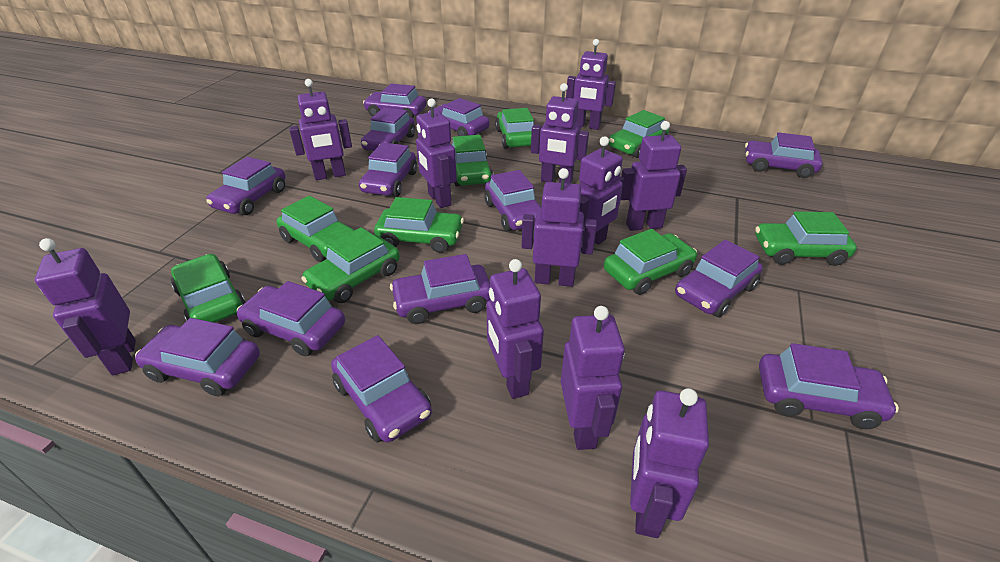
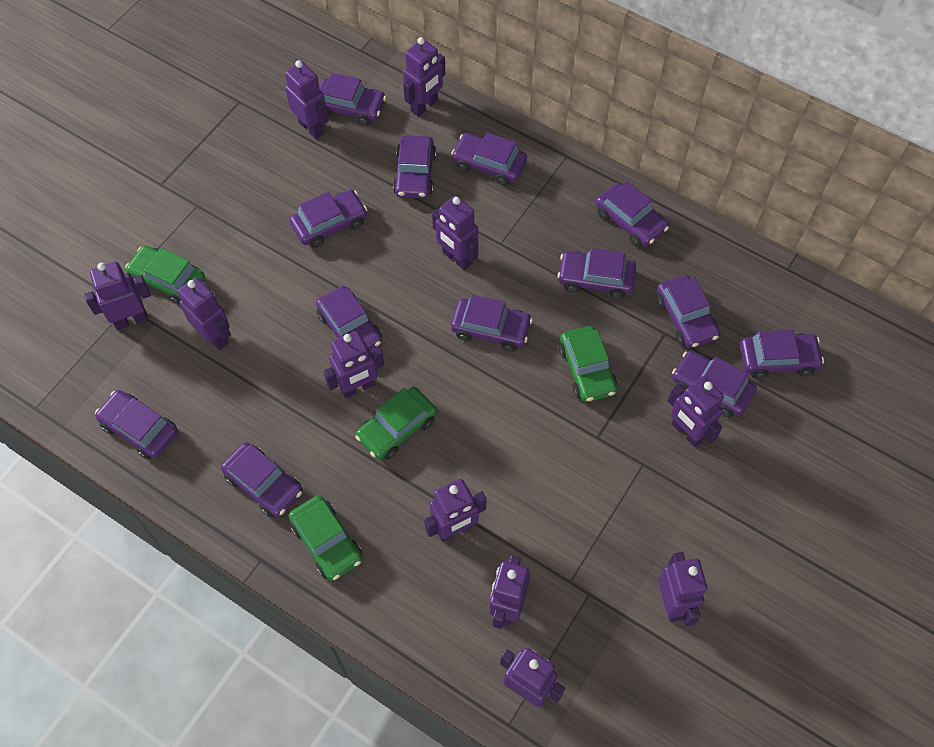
green car: [171,254,246,323] [277,196,355,262] [301,227,400,303] [374,197,464,253] [452,135,493,186] [495,108,534,149] [604,229,697,295] [609,110,669,158] [755,211,857,266] = 9 -> [125,245,205,305] [289,495,362,581] [355,386,437,460] [559,326,617,402] = 4

